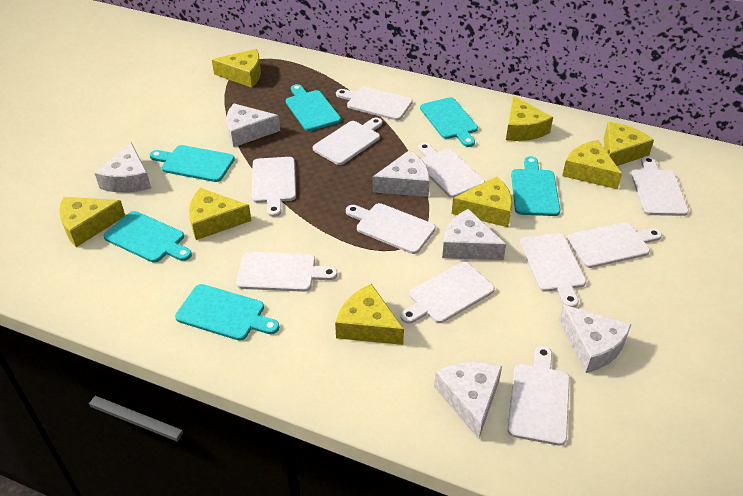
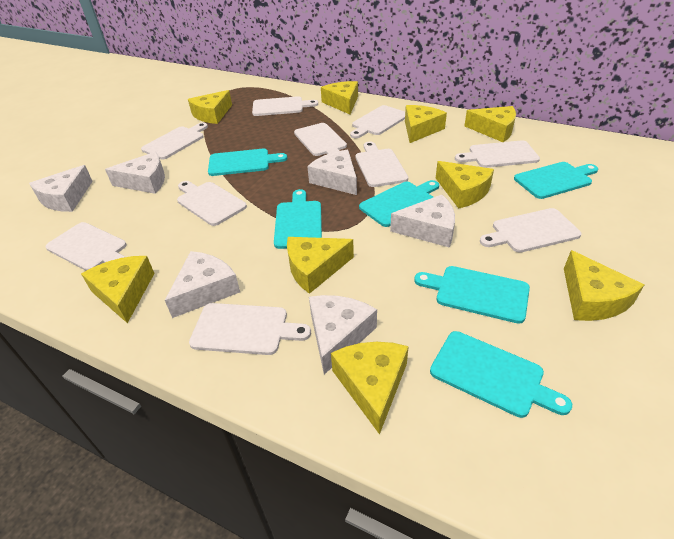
white cutting board: [236,252,337,292] [252,157,296,217] [313,118,383,165] [336,86,413,120] [346,203,436,254] [400,262,495,324] [418,143,485,198] [508,346,570,446] [520,233,586,308] [567,222,662,268] [631,156,689,216] = 11 -> [46,222,127,271] [141,122,208,159] [177,181,247,226] [189,303,311,355] [252,96,318,116] [294,123,347,156] [350,105,405,138] [355,141,408,187] [455,140,540,168] [480,208,581,253] = 10
yellow cheese: [59,197,125,247] [189,188,251,240] [212,49,261,88] [335,284,404,345] [451,176,512,227] [506,96,553,141] [562,140,622,189] [604,122,654,166] = 8 -> [81,256,155,323] [188,90,232,124] [287,237,354,294] [321,81,358,114] [331,342,409,435] [405,105,447,143] [436,161,494,209] [464,106,516,142] [564,250,644,321] = 9

